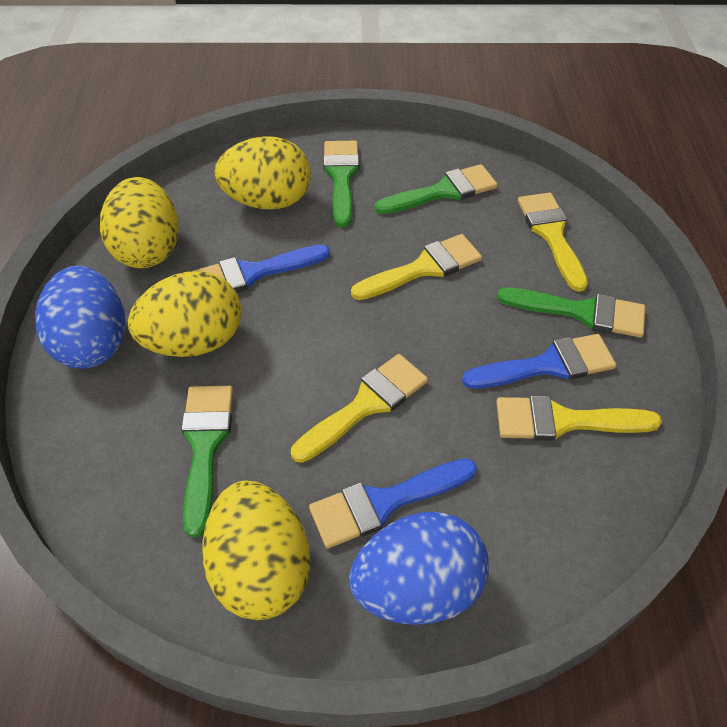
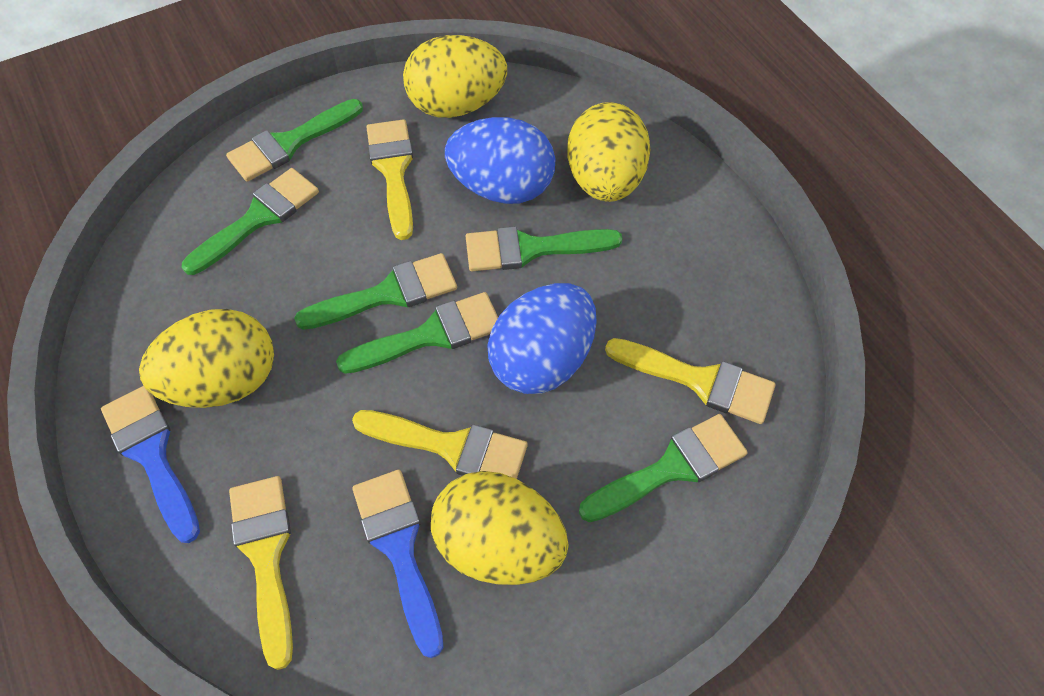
blue brush: [193,245,330,293] [309,458,477,549] [462,334,616,389] = 3 -> [101,386,200,543] [352,470,444,658] = 2
green brush: [181,386,233,537] [323,140,359,227] [375,164,498,214] [497,288,645,338] = 4 -> [182,168,319,275] [226,99,363,182] [294,253,457,330] [336,292,498,374] [466,226,623,271] [579,414,748,522] = 6

